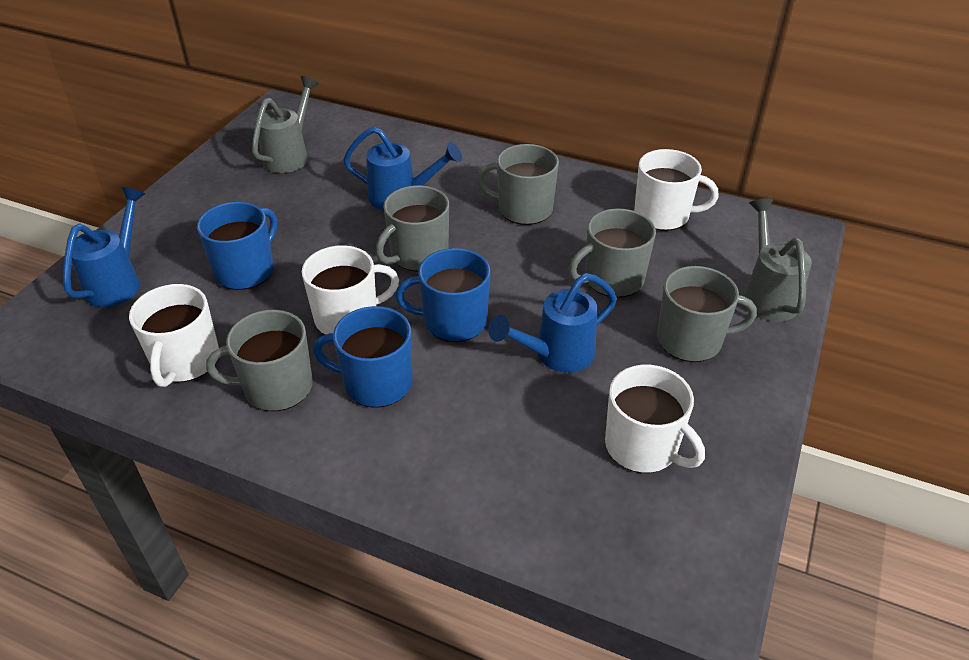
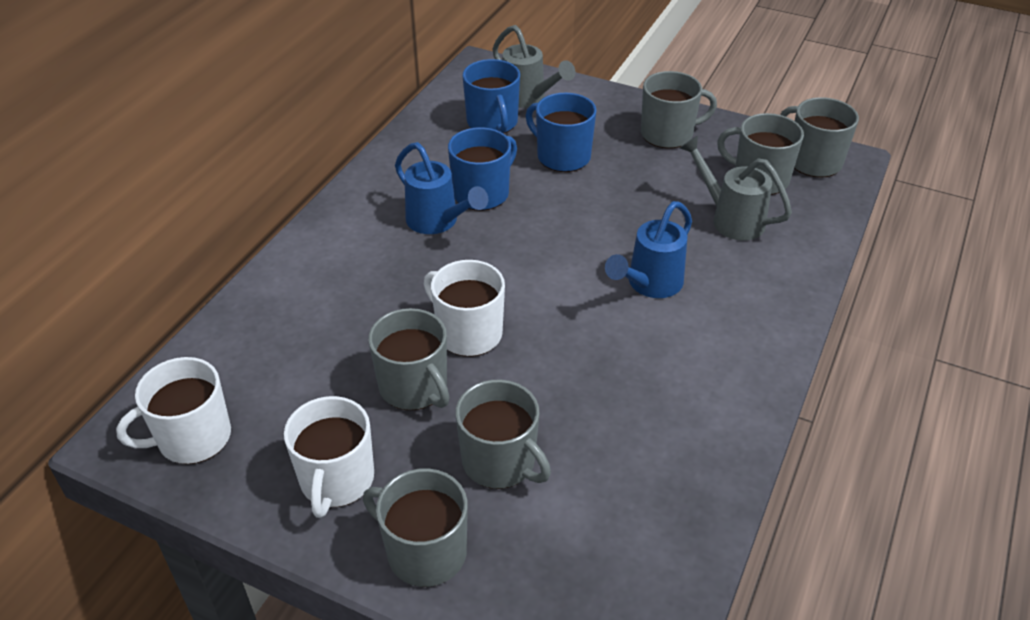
blue watering can: [63,187,145,307] [343,127,462,210] [488,273,617,372] = 3 -> [395,142,488,234] [605,201,692,298] = 2
grey mug: [206,310,313,411] [376,185,449,272] [477,144,559,225] [569,208,656,298] [657,266,757,362] = 5 -> [363,468,468,587] [368,308,449,410] [455,380,551,489] [641,71,717,149] [717,113,804,195] [780,97,859,178] = 6
white mug: [129,284,219,387] [302,245,399,335] [605,365,705,473] [634,149,719,231] = 4 -> [116,357,231,464] [284,396,374,518] [424,260,505,357] = 3

